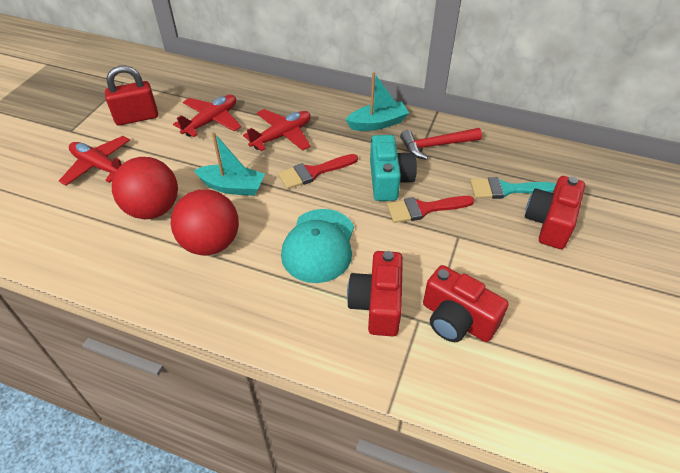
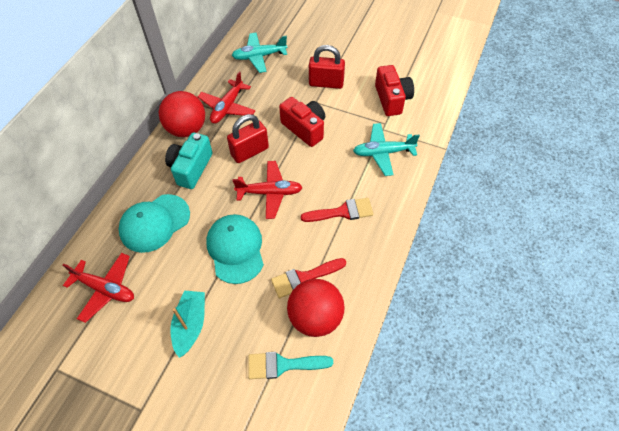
red camera: [347,251,403,336] [423,265,509,342] [525,176,585,249] = 3 -> [279,97,325,147] [375,65,414,116] = 2
red hammer: [400,128,482,160] = 1 -> none = 0
red padlock: [105,66,158,125] = 1 -> [227,114,269,163] [309,45,345,89] = 2
turquoise boat: [194,132,265,196] [346,72,409,131] = 2 -> [170,290,205,358] = 1
turquoise cap: [281,209,354,283] = 1 -> [118,194,190,253] [206,214,264,284] = 2
turquoise plane: none = 0 -> [232,33,288,73] [353,123,420,176] = 2

